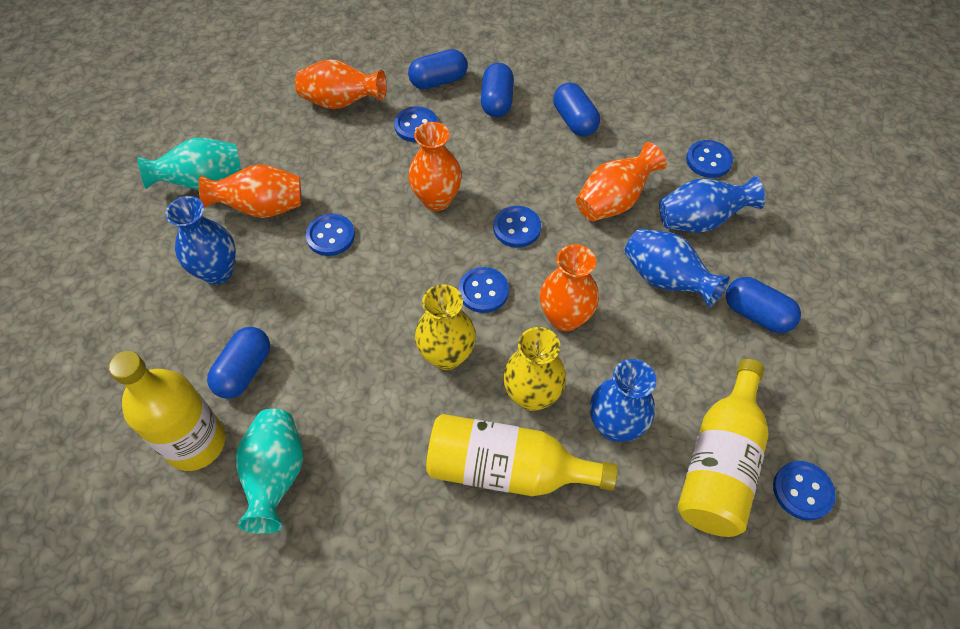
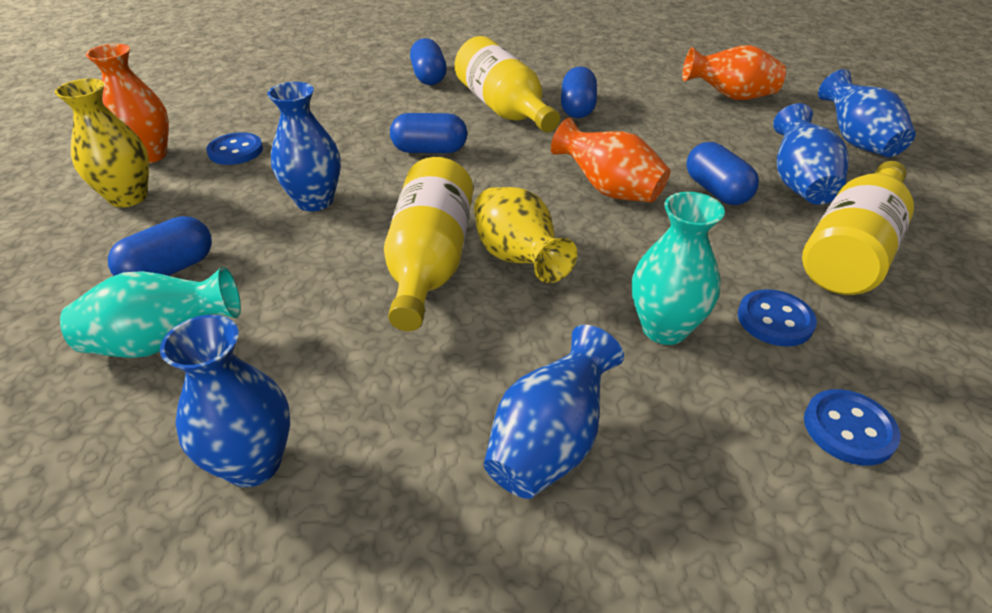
blue button: [306,214,355,256] [394,106,438,142] [458,267,509,313] [493,206,541,248] [686,140,733,178] [773,461,836,521] = 6 -> [206,132,263,165] [738,289,817,346] [804,389,900,466] = 3
blue vase: [165,196,236,284] [590,359,656,442] [625,229,729,307] [659,176,765,233] = 4 -> [160,315,290,487] [267,82,341,211] [484,325,624,499] [773,103,849,205] [818,69,916,157] = 5
orange vase: [199,164,301,218] [295,59,387,109] [408,122,462,211] [540,244,599,331] [576,142,667,221] = 5 -> [86,44,169,163] [551,118,670,202] [682,45,786,100] = 3

